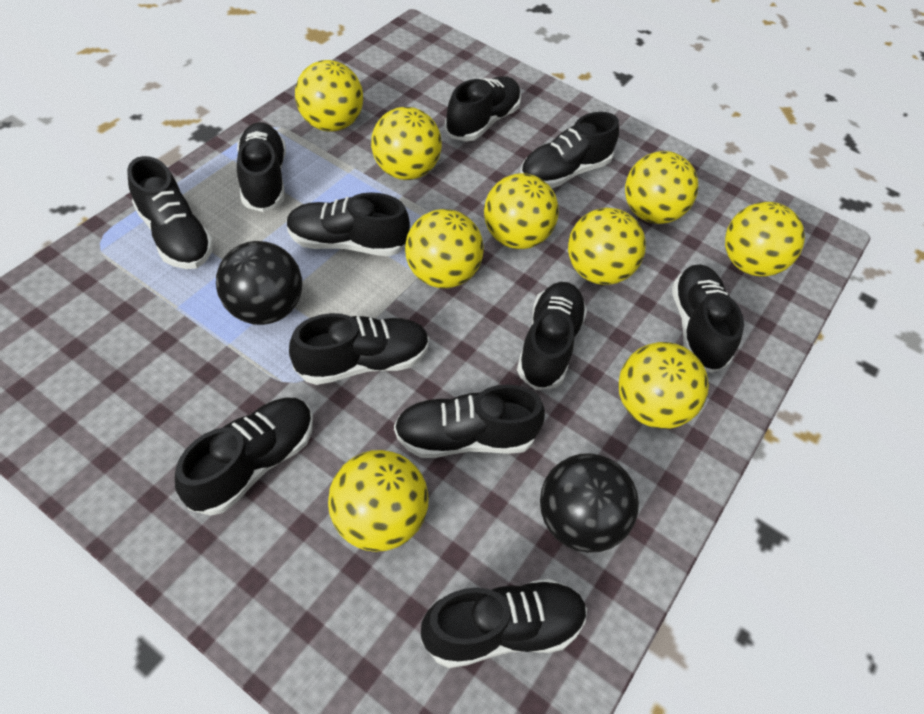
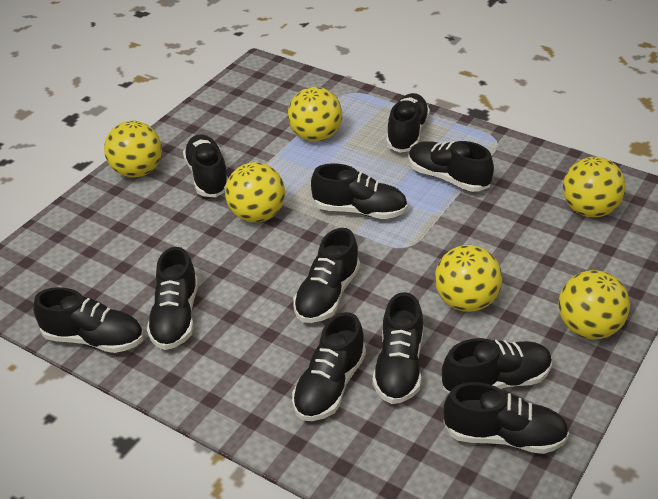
black ball: [216,241,302,325] [540,453,639,553] = 2 -> none = 0
yellow ball: [295,60,363,132] [328,450,429,552] [371,107,442,180] [405,209,483,289] [484,173,559,249] [568,208,646,285] [618,342,709,429] [625,151,698,224] [725,202,805,277] = 9 -> [104,121,162,178] [225,162,285,223] [288,87,342,142] [435,245,502,312] [559,270,630,339] [563,157,626,217] = 6

